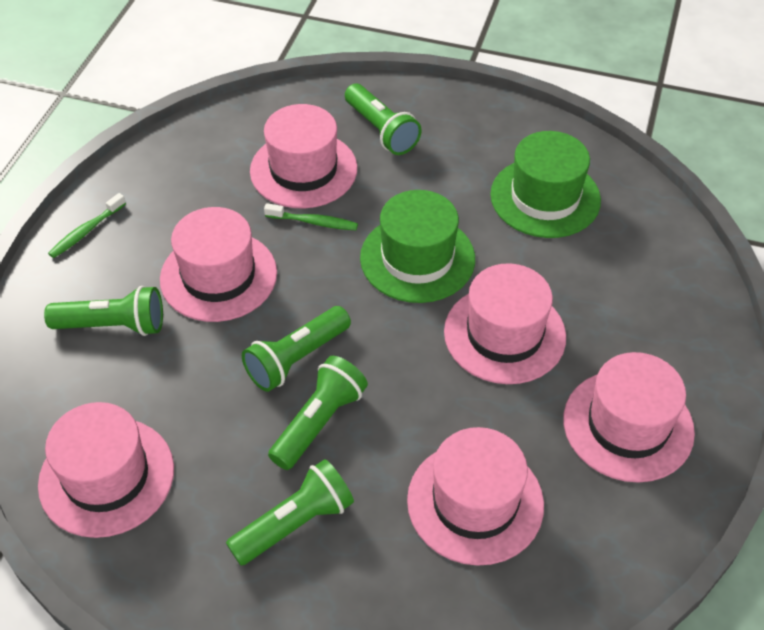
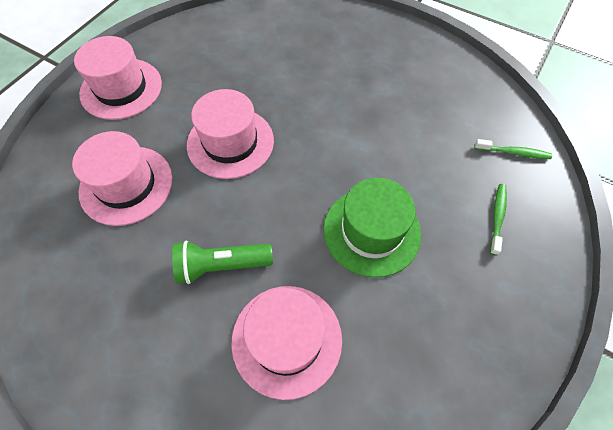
green flashlight: [44,286,163,336] [226,459,354,565] [242,306,351,392] [268,356,368,470] [345,84,422,155] = 5 -> [172,241,273,284] = 1
green hat: [360,190,475,303] [490,131,601,238] = 2 -> [323,178,421,278] = 1
pink hat: [38,402,174,538] [160,207,277,322] [250,104,357,208] [407,427,544,566] [444,263,566,384] [563,352,695,483] = 6 -> [72,131,173,226] [74,36,162,120] [187,89,274,179] [231,286,342,400] = 4

